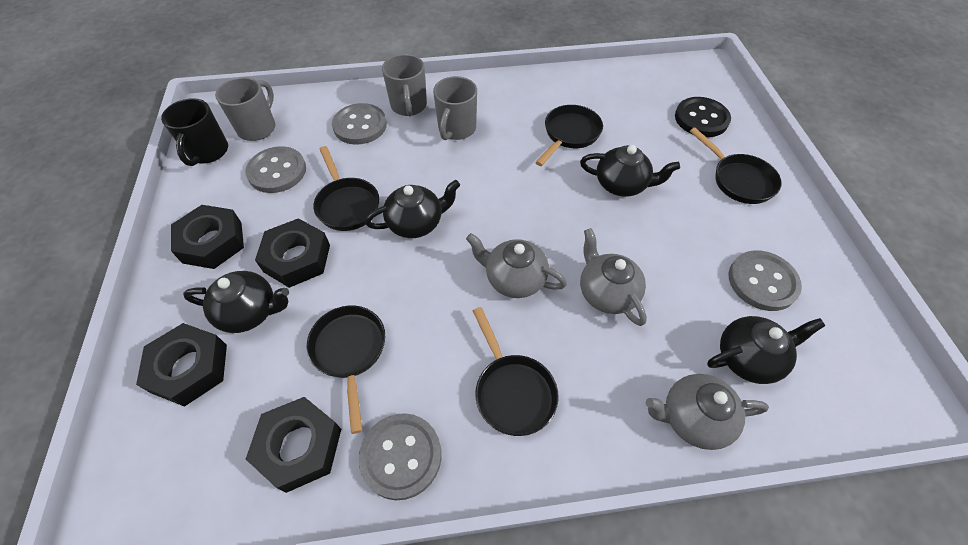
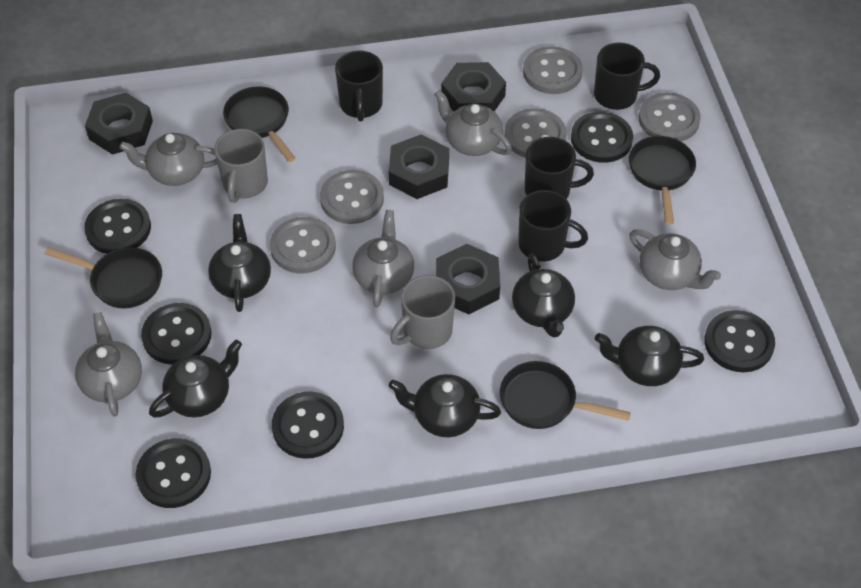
black button: [675,97,731,137] = 1 -> [84,199,151,254] [136,438,211,508] [141,303,211,365] [272,391,344,459] [571,112,633,163] [704,310,775,372] = 6
black mug: [161,98,228,166] = 1 -> [335,51,383,122] [518,190,588,261] [525,137,594,199] [594,42,660,110] = 4
black pan: [307,306,385,434] [313,146,379,231] [473,307,559,436] [535,105,603,166] [690,128,782,204] = 5 -> [45,247,162,309] [223,86,295,162] [500,361,631,429] [629,136,696,225] = 4
black teapot: [183,271,289,333] [365,180,460,238] [580,145,680,197] [707,316,825,384] = 4 -> [149,340,242,418] [208,214,271,312] [389,374,501,437] [512,253,575,338] [595,326,704,386] = 5
grey button: [245,146,306,193] [332,103,387,145] [359,413,442,500] [729,250,802,311] = 4 -> [270,217,336,273] [320,170,384,224] [505,108,566,158] [523,46,583,94] [639,92,701,141] = 5
grey mug: [215,77,275,141] [382,54,427,117] [433,76,477,140] = 3 -> [214,129,268,203] [390,275,455,349] = 2
grey teapot: [466,233,567,298] [580,228,647,326] [646,374,769,450] = 3 -> [75,312,142,417] [119,133,217,186] [352,210,414,307] [434,90,512,156] [629,229,721,290] = 5

